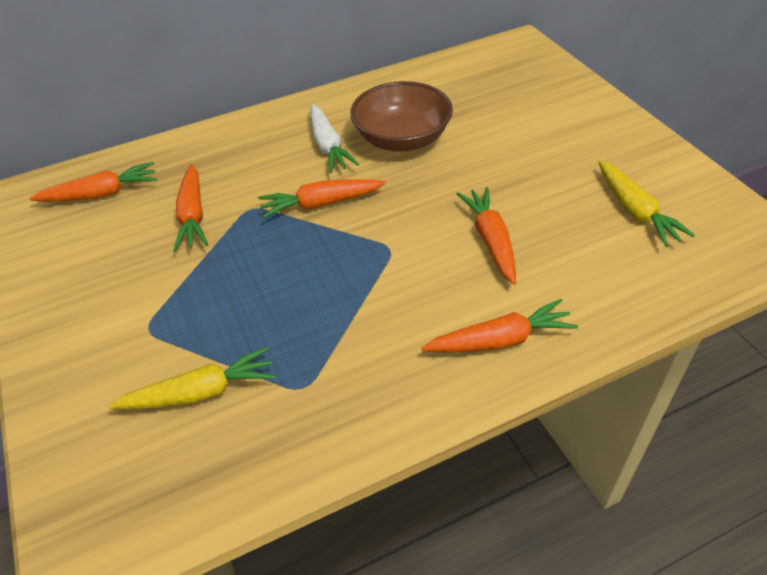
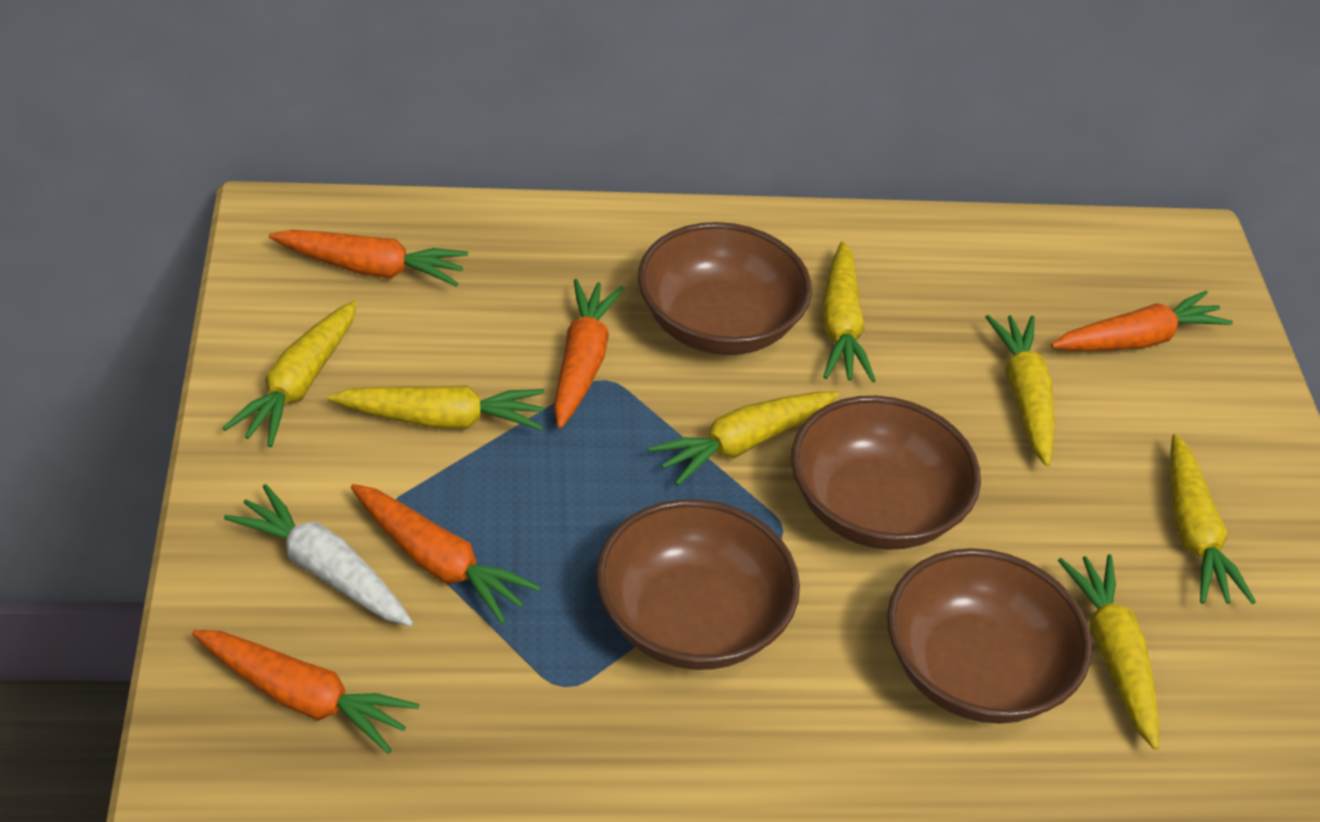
brown bowl: [351,81,453,151] = 1 -> [596,499,800,670] [638,222,812,355] [791,396,981,550] [887,548,1092,724] = 4
yellow carrot: [109,347,276,410] [598,161,695,247] = 2 -> [223,301,357,447] [328,385,545,430] [648,392,839,486] [822,241,876,383] [986,315,1054,467] [1058,554,1159,750] [1170,434,1256,604] = 7

